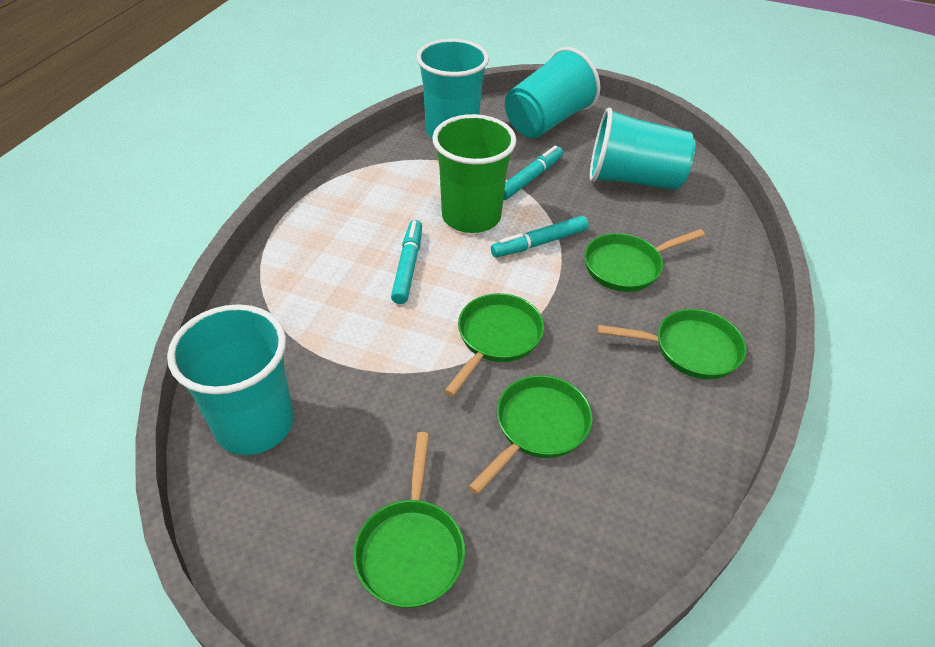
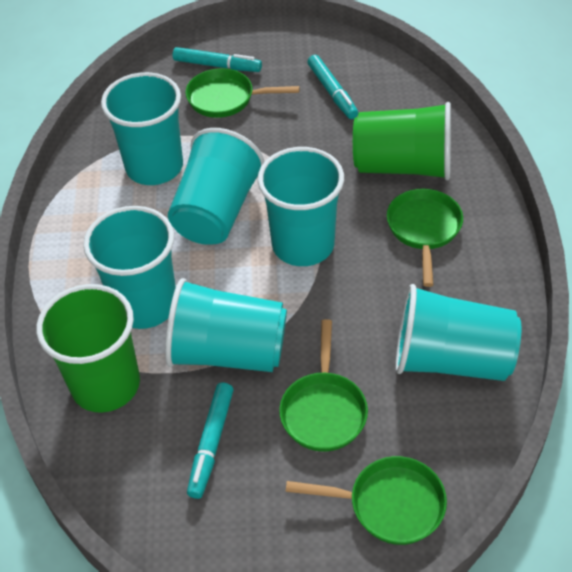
green cup: [432,114,517,233] = 1 -> [36,284,140,413] [353,102,451,180] = 2
green pan: [353,432,465,608] [444,293,544,397] [468,375,593,495] [584,229,705,292] [597,309,747,379] = 5 -> [185,68,300,118] [279,319,368,452] [286,456,447,545] [387,189,463,287] = 4
turquoise cup: [167,304,294,455] [416,39,489,139] [505,47,600,138] [590,107,696,190] = 4 -> [83,206,176,329] [101,72,183,185] [165,278,287,372] [168,128,264,245] [258,147,344,266] [396,284,521,381] = 6

